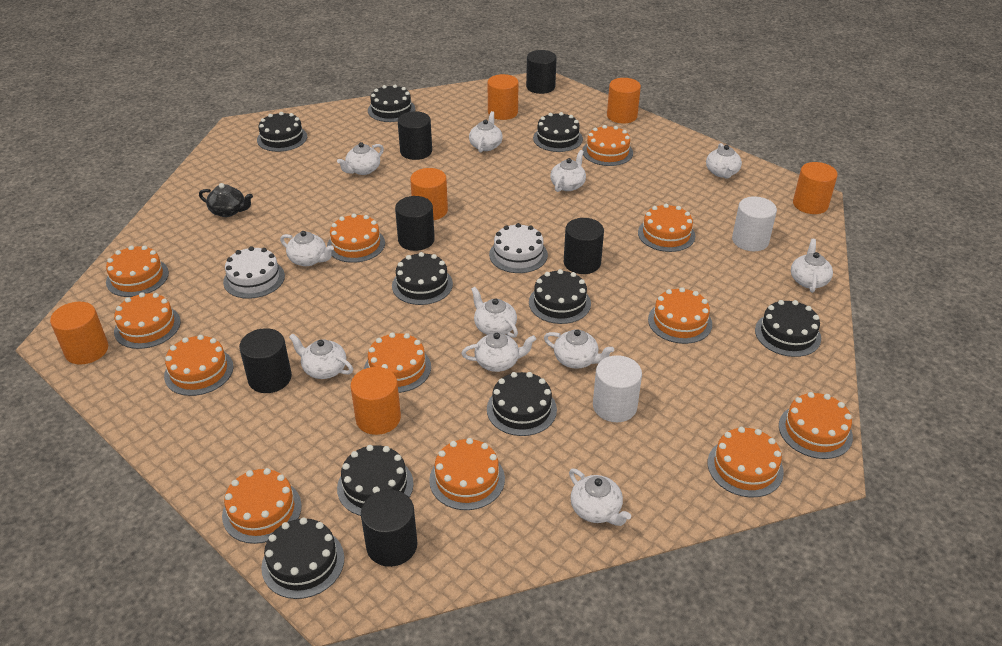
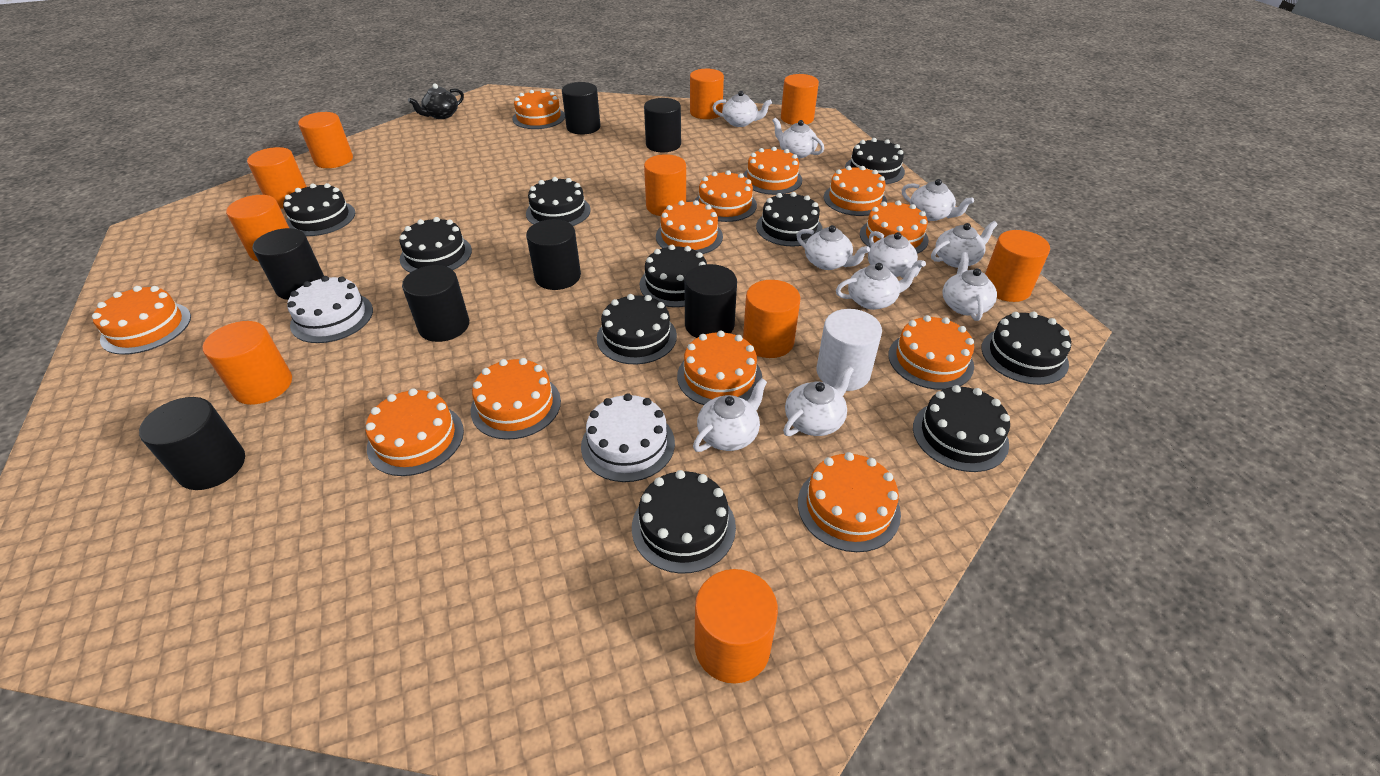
black cake: [257,112,307,152] [261,517,344,599] [337,445,414,516] [368,85,415,122] [392,252,453,305] [487,372,557,436] [529,269,591,324] [533,112,583,152] [755,300,821,357] = 9 -> [283,183,355,236] [399,217,472,273] [526,177,591,226] [597,294,677,364] [632,470,736,574] [640,245,707,307] [756,192,823,246] [845,138,905,184] [913,385,1010,472] [981,312,1071,385] = 10
black cylinder: [239,328,292,393] [361,489,417,567] [395,196,435,251] [398,111,432,160] [526,50,557,94] [564,218,604,274] = 6 -> [139,397,245,490] [252,228,324,300] [402,265,469,342] [526,219,581,290] [562,82,601,135] [644,98,681,152] [684,264,737,338] = 7
orange cylinder: [50,302,108,364] [350,367,401,435] [410,168,448,220] [488,74,518,120] [607,78,641,123] [793,162,838,214] = 6 -> [203,321,292,405] [226,195,289,262] [247,147,307,209] [298,112,353,168] [644,154,686,216] [690,69,724,119] [695,569,778,684] [743,280,801,358] [781,74,819,125] [985,230,1050,302] = 10
white cylinder: [593,355,642,422] [732,196,777,251] = 2 -> [816,309,882,391] = 1
white teapot: [280,231,334,266] [289,333,353,379] [337,142,384,175] [461,332,536,372] [469,111,503,153] [471,287,518,338] [544,329,614,369] [550,150,586,192] [569,469,631,526] [706,143,742,179] [791,239,833,293] = 11 -> [693,378,767,452] [712,91,772,127] [772,117,824,158] [783,366,854,436] [796,225,870,270] [836,263,920,310] [868,231,926,278] [902,179,974,221] [931,221,998,268] [942,252,997,321] = 10

